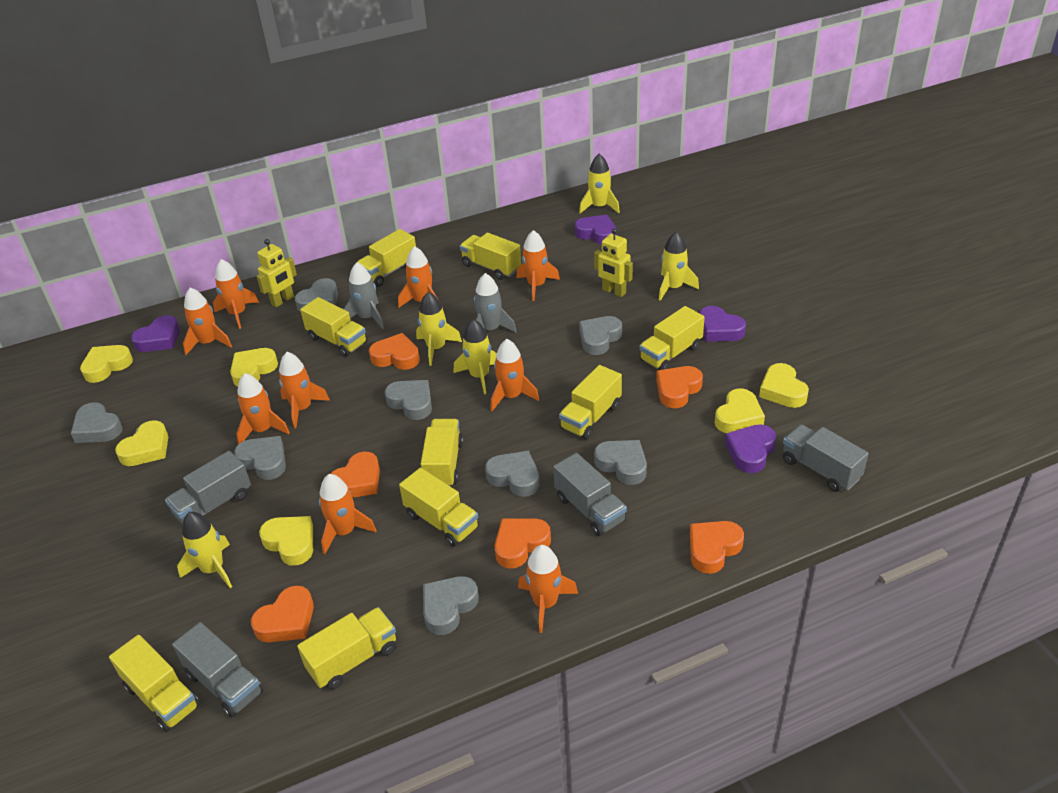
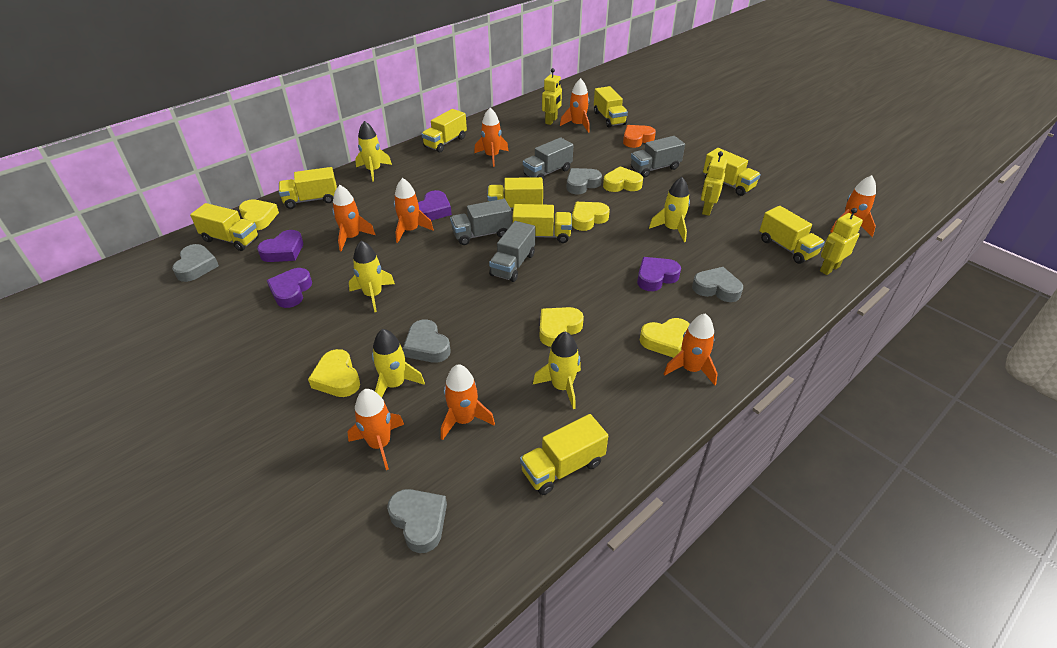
grey heart: [71,402,123,443] [234,436,286,480] [295,278,338,312] [385,380,432,420] [423,576,479,635] [485,451,540,497] [579,316,622,355] [594,440,647,485] = 8 -> [172,244,219,282] [387,489,447,553] [403,319,451,363] [566,168,602,194] [692,267,743,302] = 5
grey rocket: [344,262,384,329] [474,273,517,333] = 2 -> none = 0
orange heart: [251,585,314,642] [331,452,380,498] [369,333,420,370] [495,518,551,569] [656,366,703,408] [690,521,744,574] = 6 -> [623,125,656,148] = 1
orange rocket: [183,288,232,355] [213,259,259,329] [236,373,290,444] [279,352,330,428] [319,474,377,554] [398,246,438,308] [490,339,539,411] [516,230,560,301] [518,545,578,633] = 9 -> [332,185,375,252] [347,389,404,470] [394,178,434,243] [441,364,495,440] [474,108,508,167] [560,78,590,133] [664,313,718,385] [830,175,876,237] = 8
yellow robot: [257,239,297,307] [594,228,633,297] = 2 -> [542,68,562,125] [701,151,727,216] [820,208,863,275] = 3

